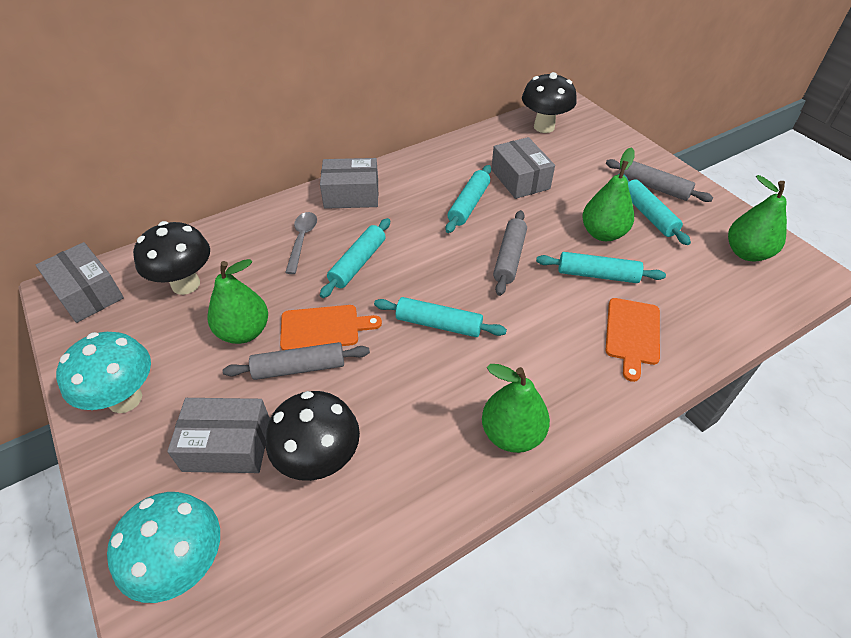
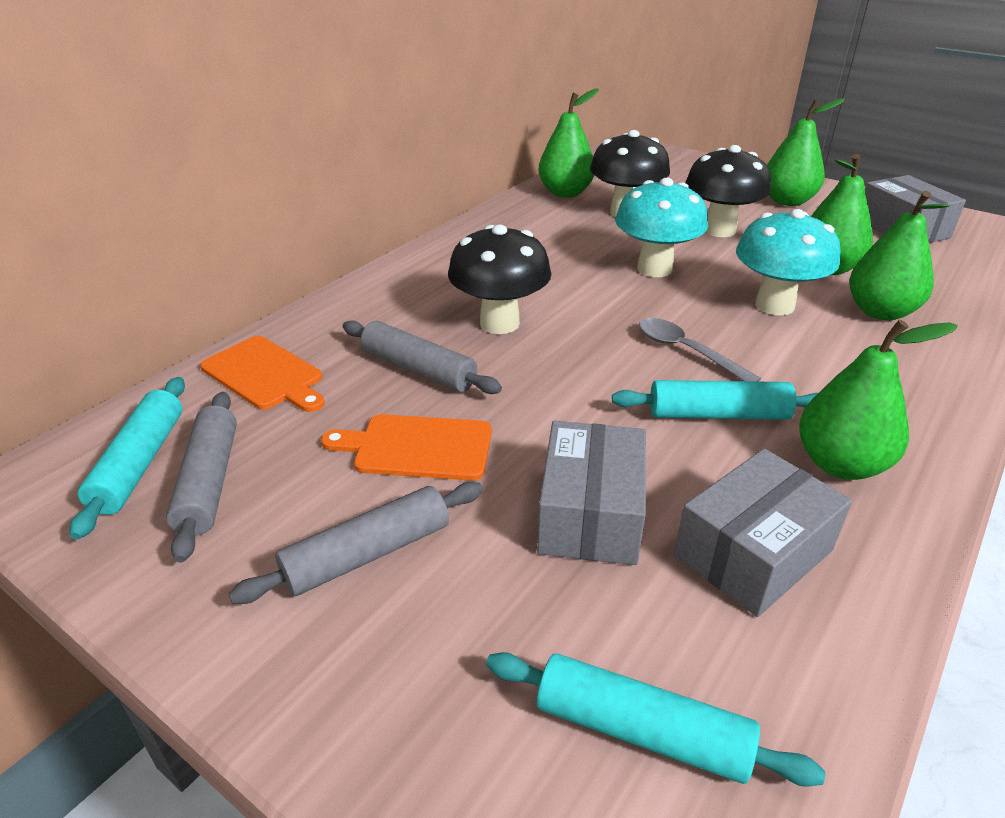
green pear: [207,259,268,344] [482,364,550,453] [582,147,635,241] [728,175,787,262] = 4 -> [538,88,599,197] [767,98,845,206] [799,320,958,480] [811,154,873,275] [850,191,950,320] = 5
grey box: [36,242,124,323] [167,398,270,473] [320,158,378,209] [491,137,555,199] = 4 -> [537,421,646,565] [674,449,852,617] [865,175,966,243] = 3
turquoise rolling pin: [320,218,390,298] [374,297,507,337] [446,165,491,233] [536,252,666,283] [618,174,691,245] = 5 -> [70,377,185,540] [486,652,825,787] [612,380,818,420] = 3

